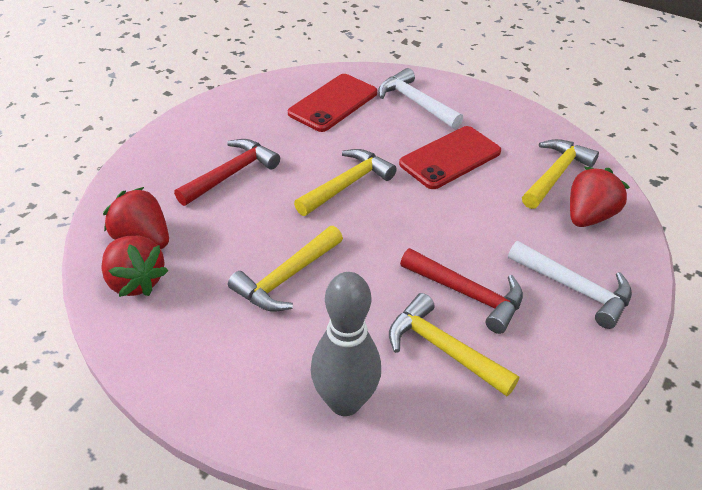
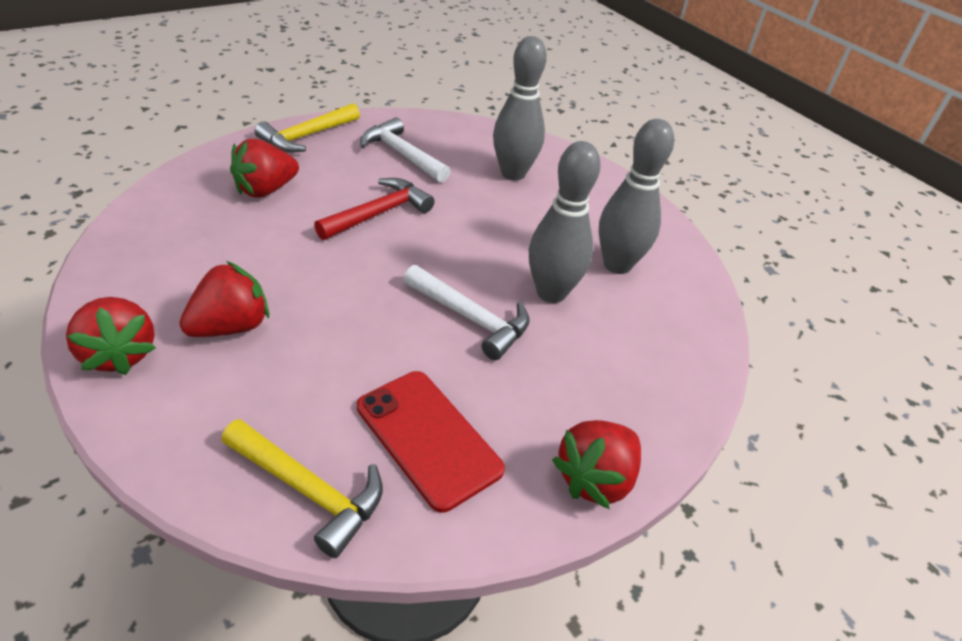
grey bowling pin: [311,272,381,416] = 1 -> [493,36,547,181] [529,141,601,303] [599,119,674,274] = 3
red hammer: [174,139,280,206] [400,248,523,334] = 2 -> [314,178,435,240] = 1
red phone: [288,74,377,132] [399,126,501,189] = 2 -> [357,371,505,513] = 1
red strawberry: [102,236,168,297] [103,187,169,249] [570,166,630,227] = 3 -> [66,297,156,375] [179,261,269,337] [230,139,299,198] [552,420,641,509] = 4
yellow hammer: [228,226,343,312] [294,149,397,216] [389,293,519,396] [522,139,599,209] = 4 -> [221,419,383,558] [255,103,360,153] = 2

